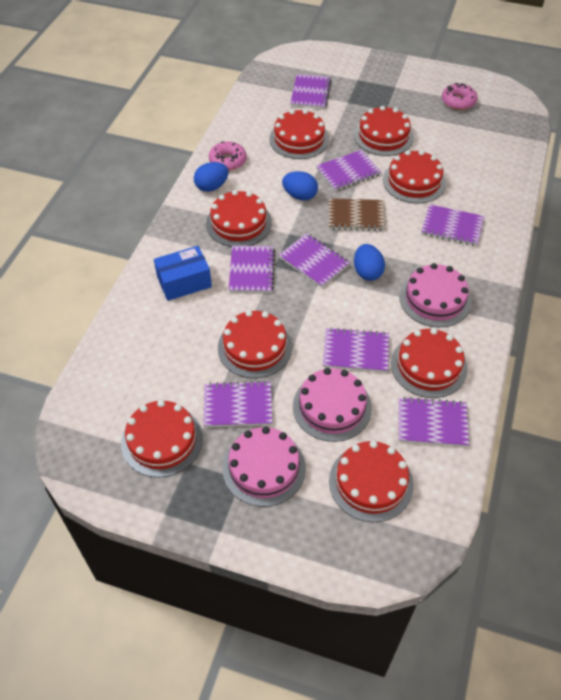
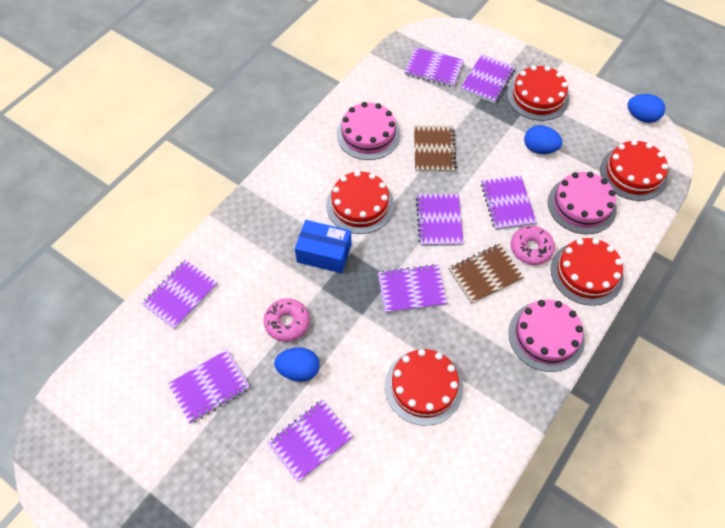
brown notebook: [329,198,386,231] = 1 -> [414,126,457,172] [448,244,524,304] = 2
red cake: [121,400,203,478] [206,190,272,247] [218,310,292,378] [269,109,329,159] [329,441,414,522] [354,106,414,156] [383,150,446,203] [391,328,468,398] = 8 -> [326,171,394,234] [385,349,463,426] [507,65,570,121] [551,238,624,306] [600,140,668,201] = 5

